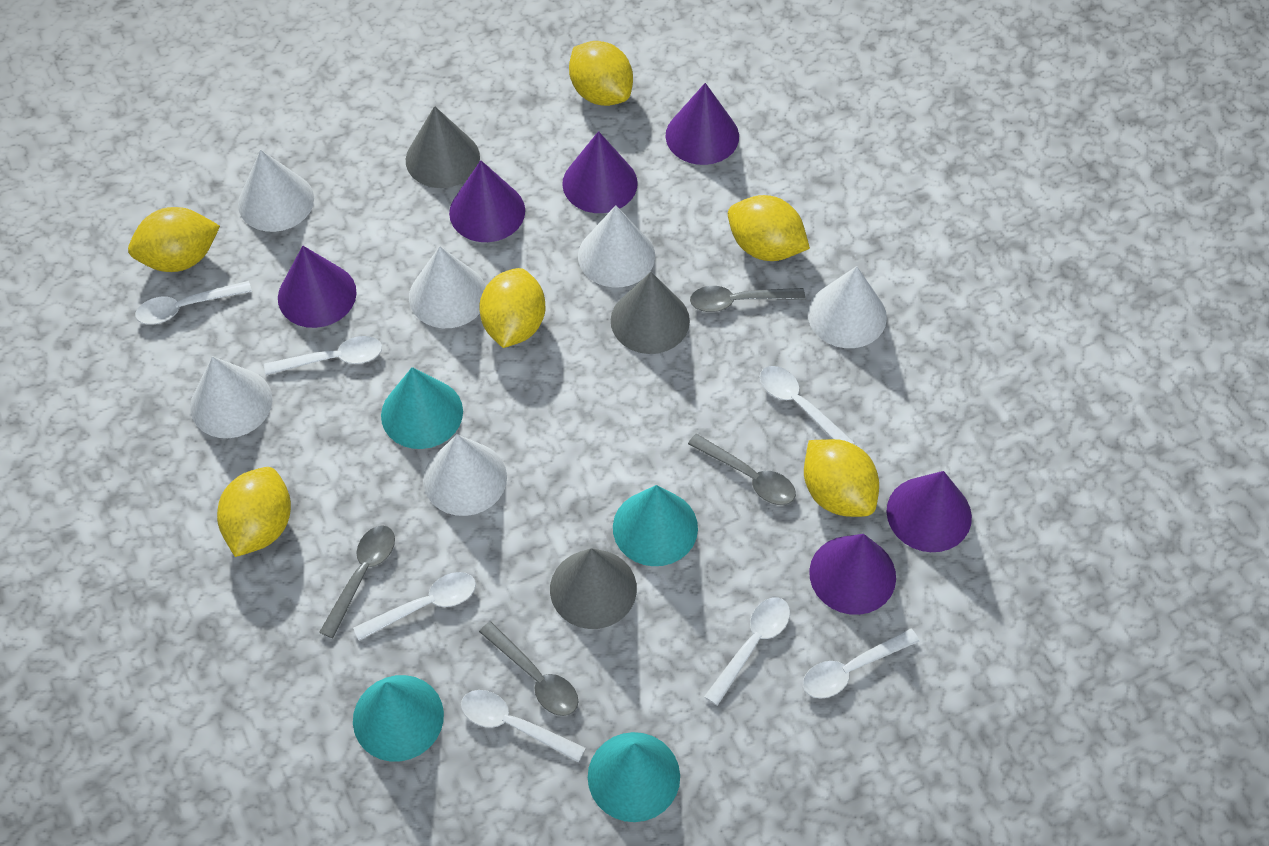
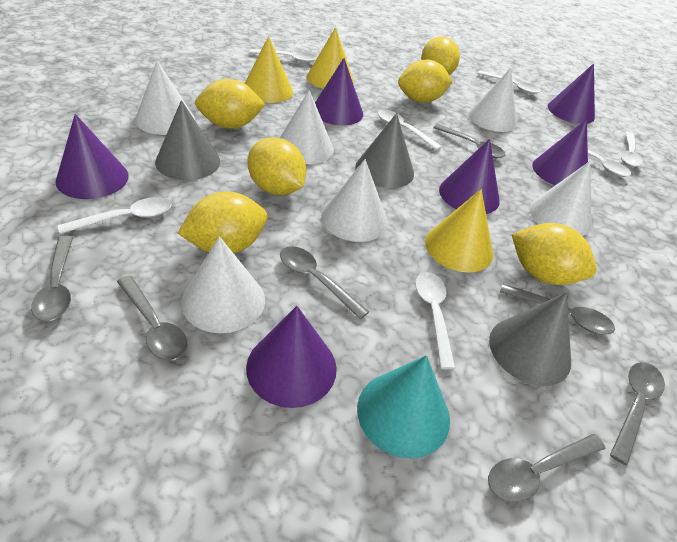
grey spoon: [319,526,395,638] [479,621,579,716] [688,434,796,505] [690,286,805,312] = 4 -> [31,235,73,322] [117,276,188,361] [280,246,369,319] [433,124,506,158] [488,434,605,502] [500,284,615,335] [610,362,665,465] = 7
turquoise cone: [353,675,444,762] [381,367,463,449] [588,732,680,822] [613,485,698,566] = 4 -> [357,355,450,459] = 1
yellow cone: none = 0 -> [244,36,293,103] [307,27,354,89] [425,189,493,273] = 3

